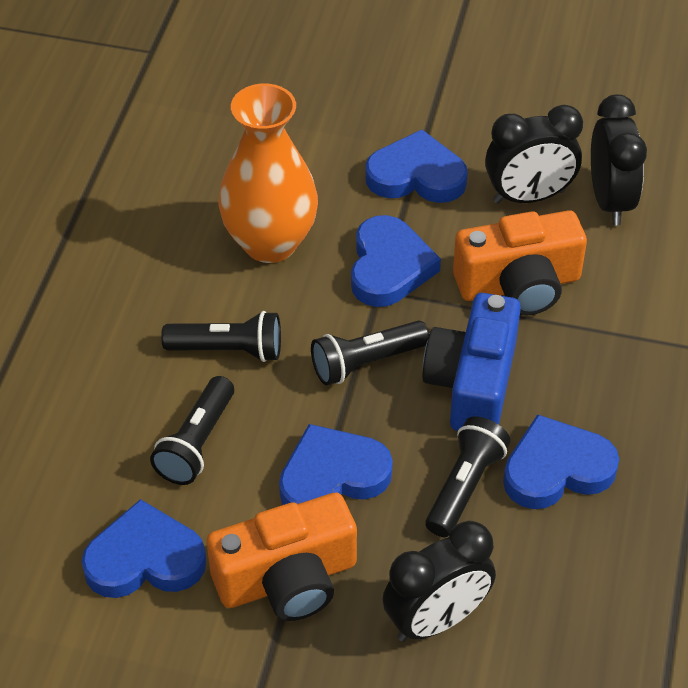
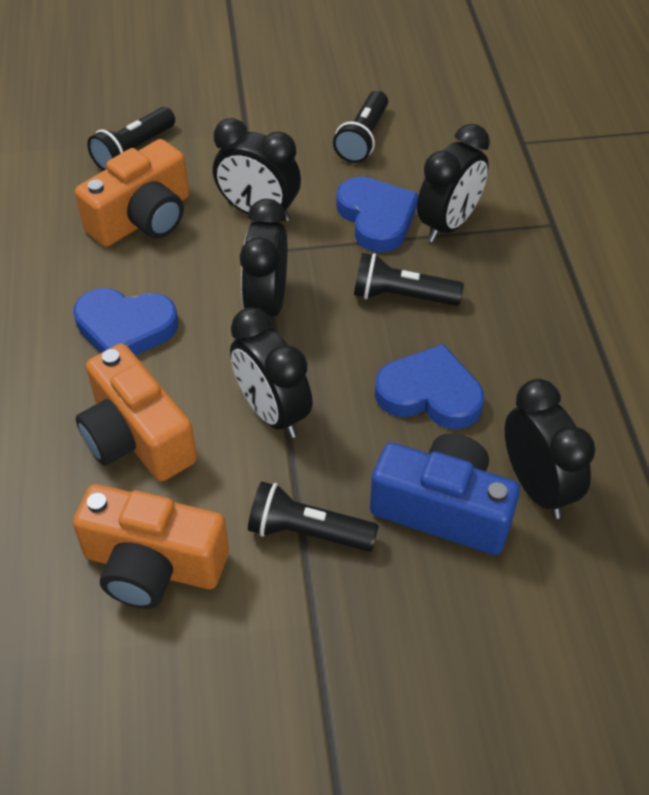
black clock: [383,521,496,642] [485,105,583,204] [591,94,647,226] = 3 -> [213,118,301,222] [230,307,313,438] [240,199,288,317] [417,124,490,242] [505,379,595,519] = 5
blue heart: [81,499,206,598] [279,424,393,505] [351,215,441,307] [365,130,468,203] [503,414,619,509] = 5 -> [73,288,178,356] [336,177,418,253] [375,344,484,429] = 3
orange camera: [207,493,357,621] [453,210,587,315] = 2 -> [73,484,229,609] [75,139,189,247] [76,343,197,481] = 3
orange vase: [218,84,318,263] = 1 -> none = 0

